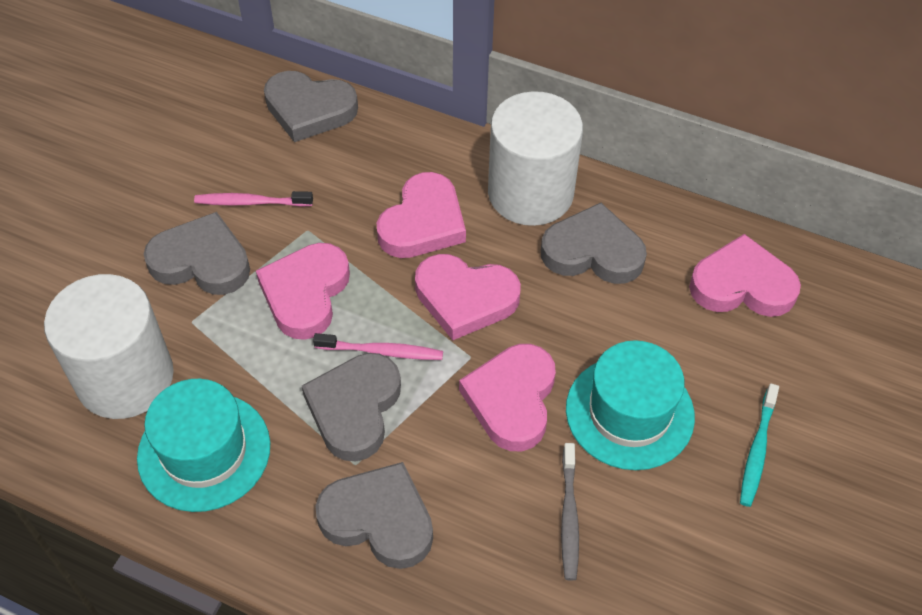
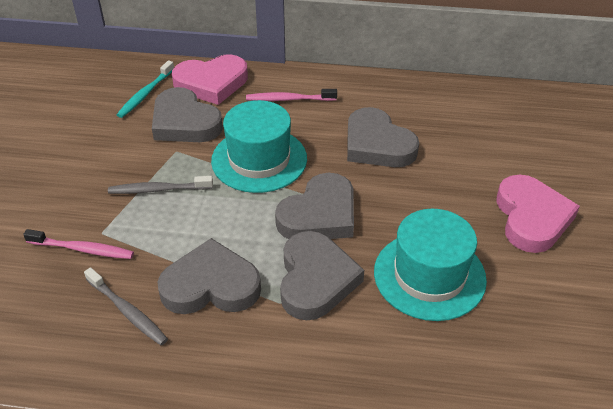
grey toothbrush: [561,443,579,580] = 1 -> [84,267,168,346] [108,176,213,194] = 2
pink heart: [256,243,350,340] [377,172,466,258] [415,254,521,340] [459,344,556,451] [689,234,801,317] = 5 -> [172,55,248,105] [496,175,580,253] = 2
white cylinder: [44,274,174,419] [488,91,583,226] = 2 -> none = 0

